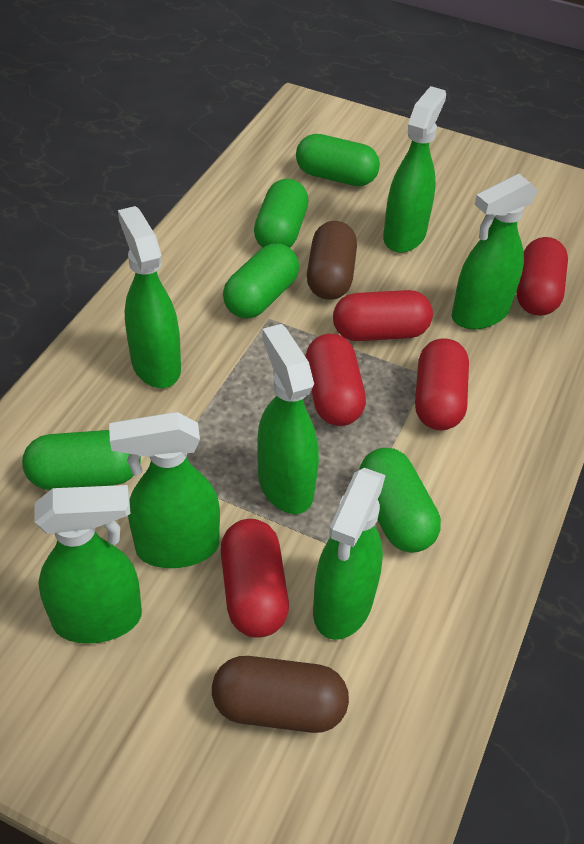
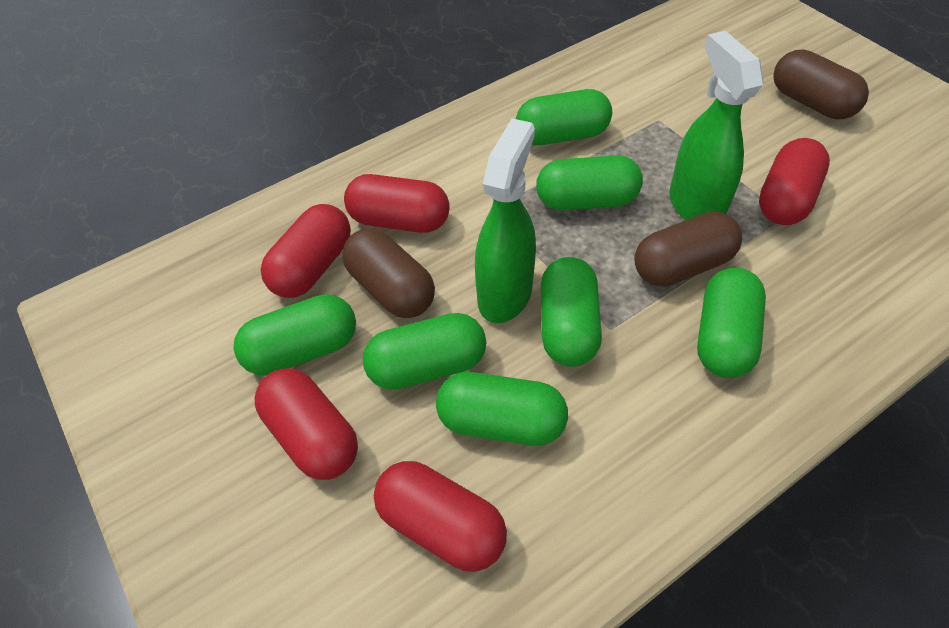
brown capsule: [212,656,349,733] [307,221,357,300] = 2 -> [342,228,435,318] [634,212,742,287] [773,50,869,119] = 3
green capsule: [22,430,141,490] [223,243,299,319] [254,179,308,248] [296,134,380,186] [359,448,441,553] = 5 -> [233,294,356,376] [363,313,486,390] [436,372,568,446] [516,89,612,145] [536,155,643,211] [541,257,602,367] [697,268,766,378] = 7
green spray bottle: [35,485,142,644] [109,412,220,568] [118,206,181,388] [257,324,319,514] [313,468,386,640] [383,86,446,253] [452,174,538,329] = 7 -> [475,118,536,323] [669,31,764,220] = 2

